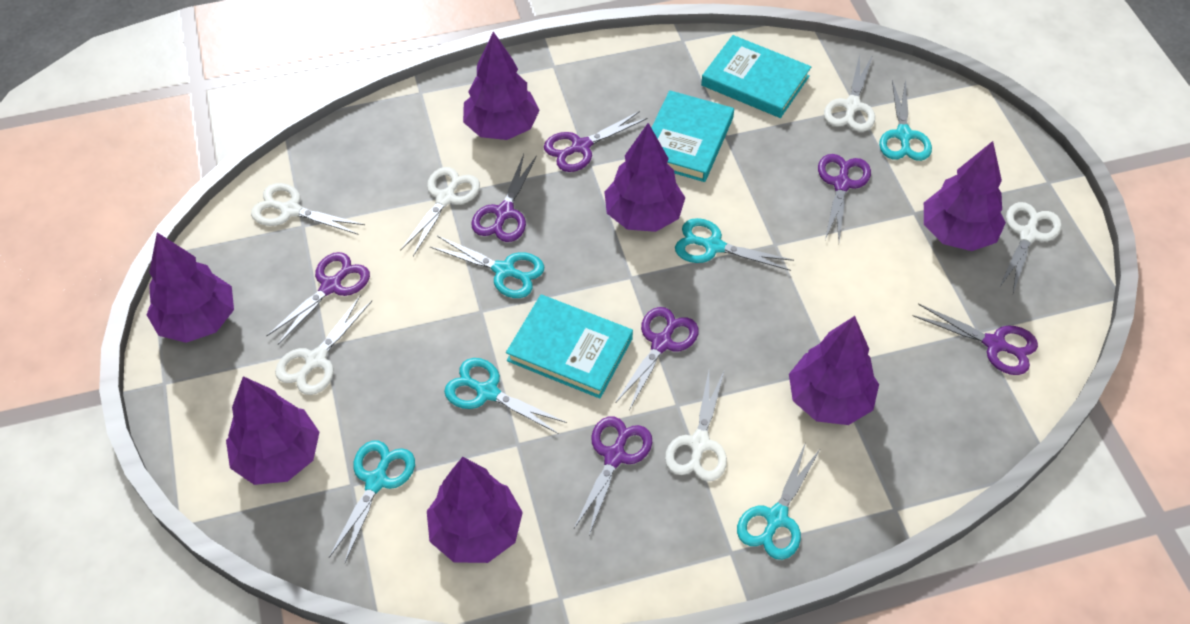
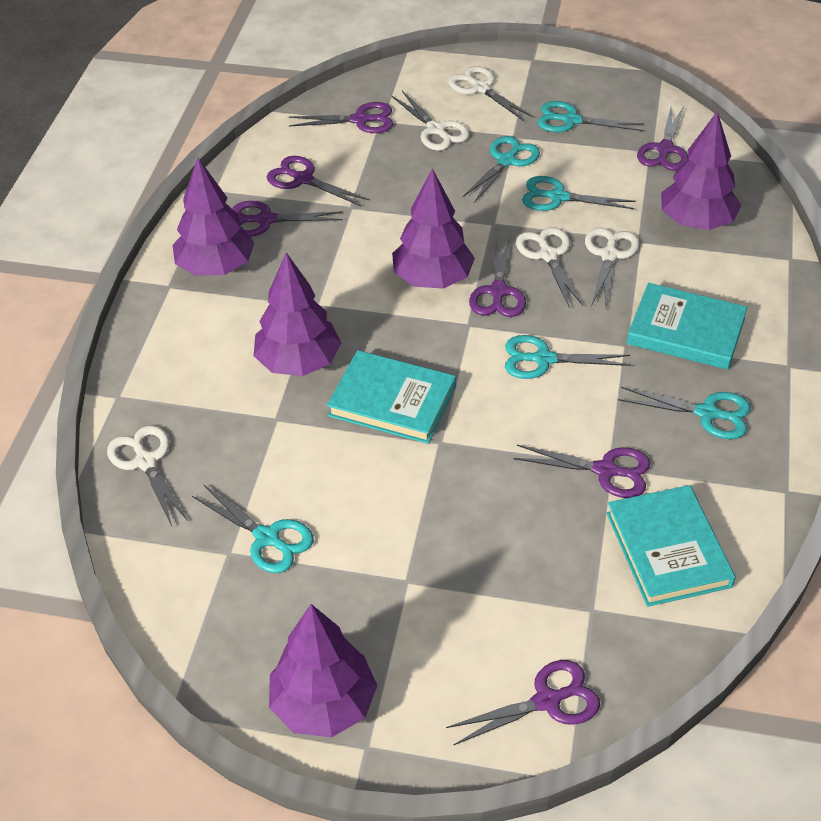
purple tree: [147,233,234,343] [226,376,319,485] [427,457,523,563] [463,31,540,140] [604,123,685,232] [789,316,879,425] [924,141,1006,251] = 7 -> [172,158,254,276] [254,252,341,376] [269,604,377,737] [392,168,475,289] [661,111,741,230] = 5
white scissors: [251,183,365,235] [275,295,372,395] [400,167,480,256] [665,371,727,481] [824,54,875,132] [999,202,1062,293] = 6 -> [107,425,188,526] [391,91,470,151] [448,66,533,121] [516,227,583,306] [585,227,639,307] = 5

